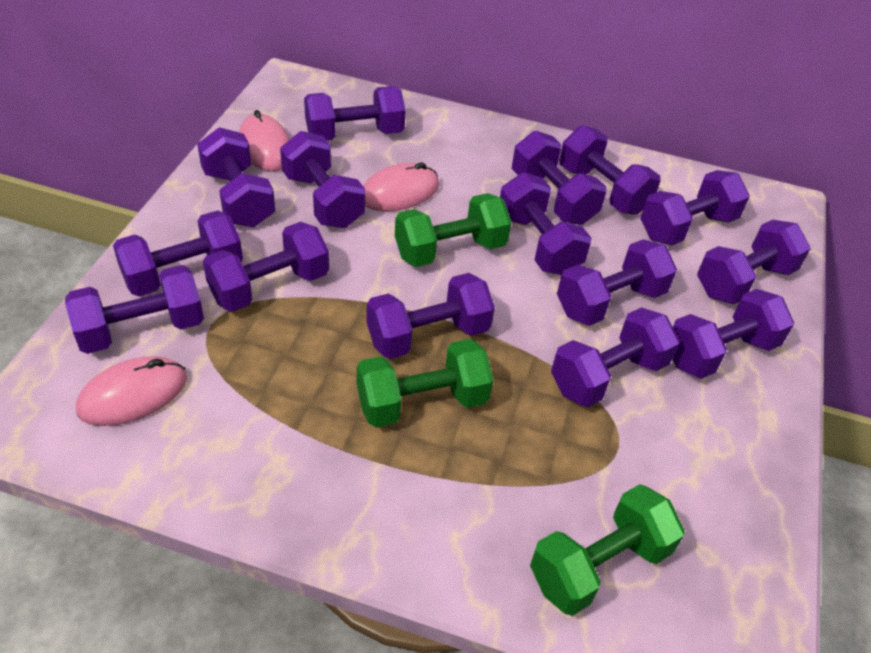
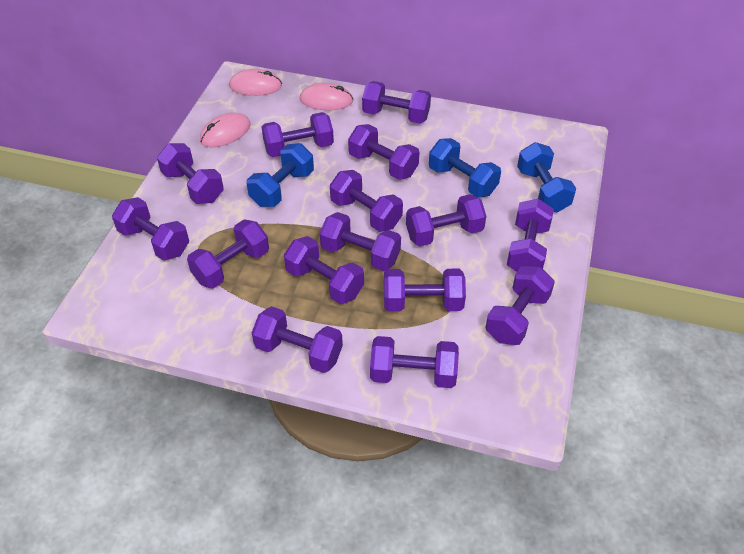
blue dumbbell: none = 0 -> [247,143,314,207] [429,138,501,198] [517,142,576,213] = 3
green dumbbell: [357,339,494,427] [395,193,512,267] [530,484,685,616] = 3 -> none = 0

